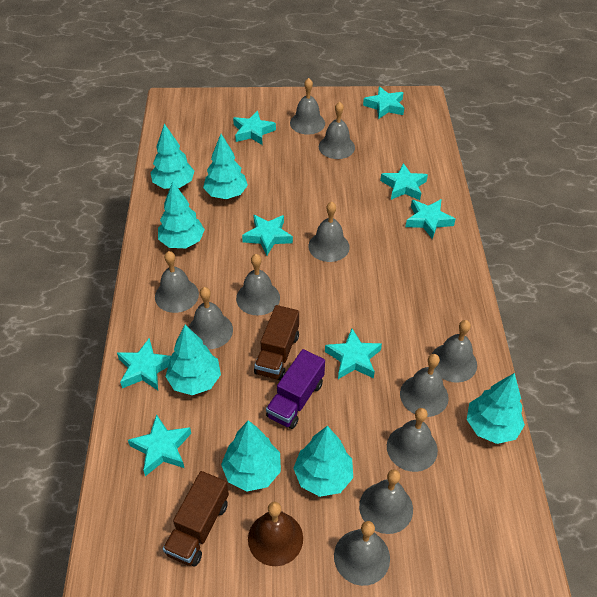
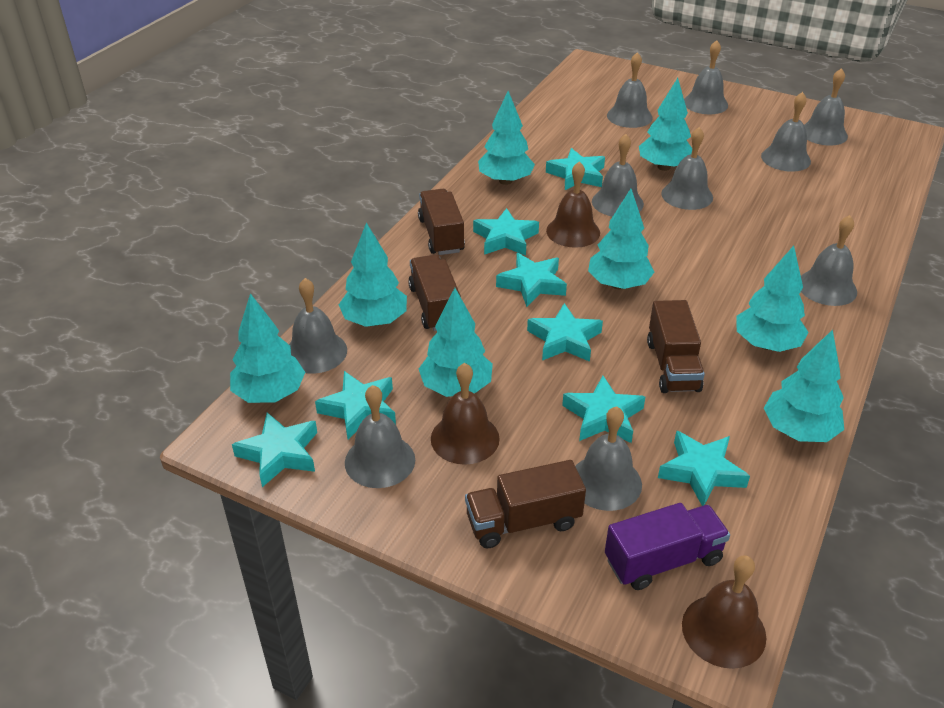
brown bell: [248,502,303,566] = 1 -> [431,363,500,465] [546,162,600,248] [682,556,766,669] = 3
brown truck: [163,471,229,567] [254,305,299,380] = 2 -> [408,255,461,331] [418,189,465,255] [465,460,586,548] [647,300,705,393] = 4
grey bell: [155,251,199,313] [188,287,233,349] [236,254,280,315] [290,78,325,135] [308,202,350,262] [319,102,355,159] [334,521,390,586] [359,469,413,534] [387,408,438,472] [400,354,449,417] [432,320,477,383] = 11 -> [289,278,347,374] [345,385,415,488] [575,406,642,511] [592,134,644,217] [607,52,653,128] [661,127,713,210] [684,40,728,114] [761,92,811,172] [801,215,857,306] [804,68,848,146] = 10
turquoise tree: [151,123,194,189] [158,181,205,248] [165,325,221,395] [203,134,248,199] [221,420,281,492] [293,426,353,497] [467,373,525,444] = 7 -> [230,293,305,403] [339,223,407,327] [419,288,493,397] [478,91,535,185] [588,189,654,289] [639,78,692,171] [736,246,808,352] [764,330,844,442] = 8

